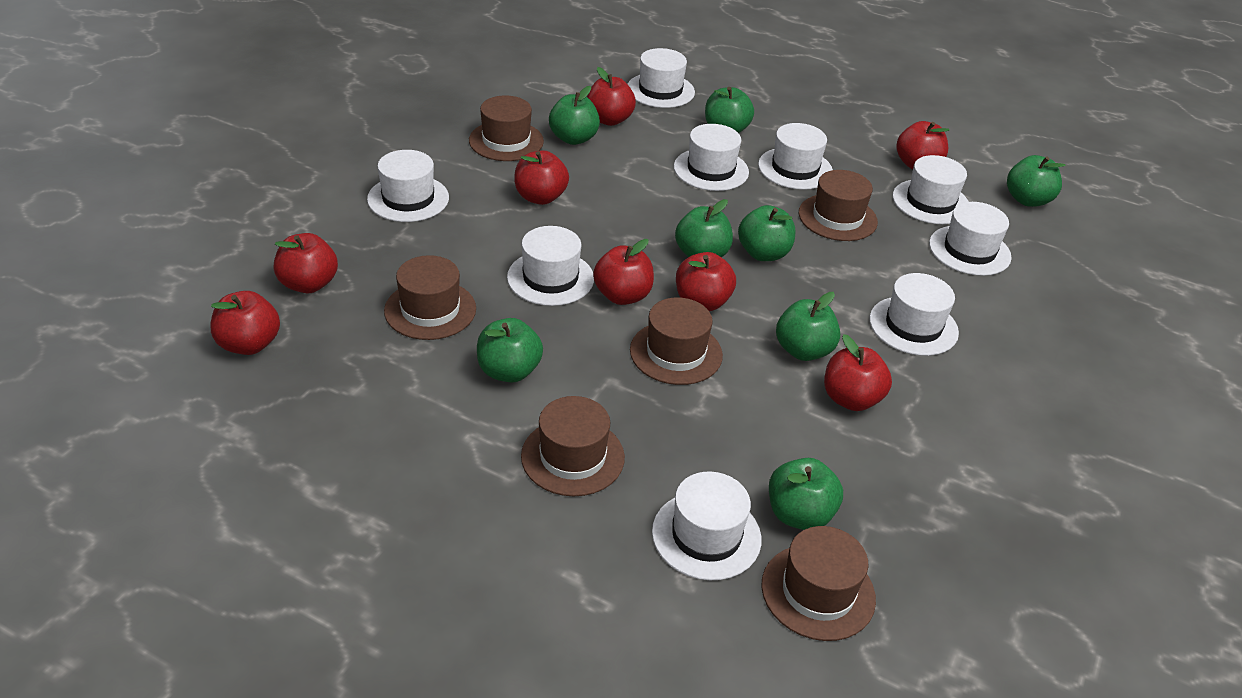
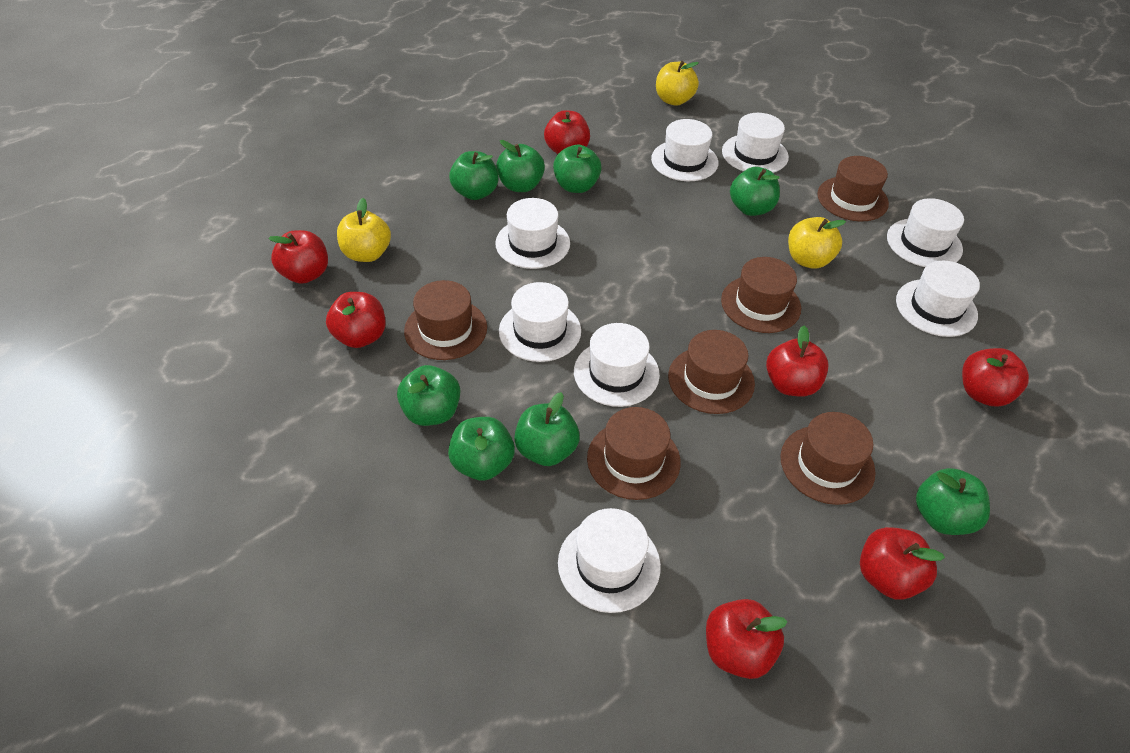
red apple: [210,291,280,355] [274,233,338,293] [514,151,569,205] [587,67,636,126] [593,239,654,305] [676,252,736,311] [824,334,892,411] [896,121,949,170] = 8 -> [268,230,328,284] [326,292,386,348] [544,110,590,154] [706,599,787,679] [766,326,829,396] [860,527,945,600] [962,348,1029,407] = 7
white hat: [367,150,449,222] [507,226,594,306] [628,48,695,108] [652,471,761,580] [674,124,749,191] [758,123,833,190] [869,273,959,356] [893,155,969,224] [929,202,1012,276] = 9 -> [495,198,570,269] [499,282,581,362] [558,508,661,613] [574,323,660,407] [651,119,718,181] [722,113,789,173] [887,198,964,267] [896,261,980,337] = 8
yellow apple: none = 0 -> [337,198,391,262] [656,61,699,106] [788,217,846,268] = 3

